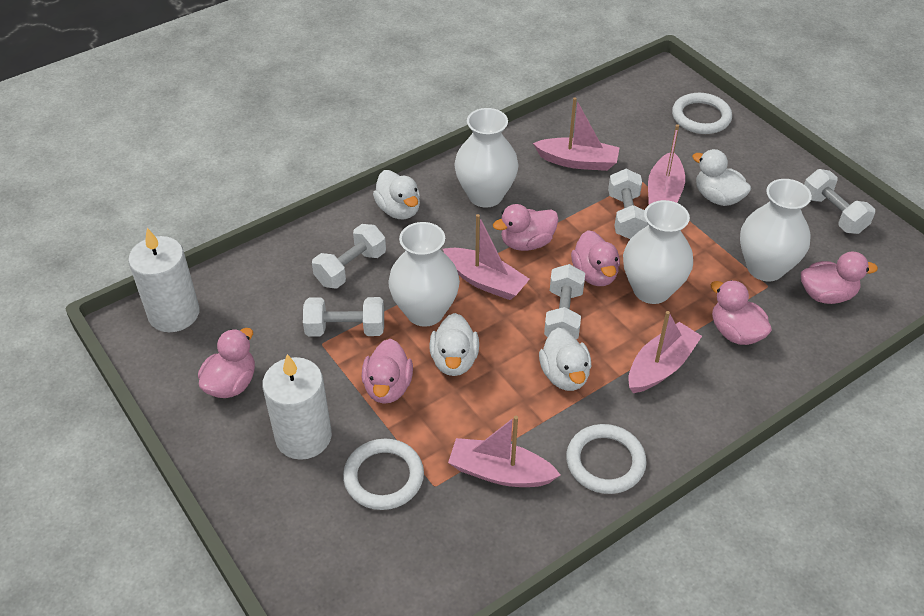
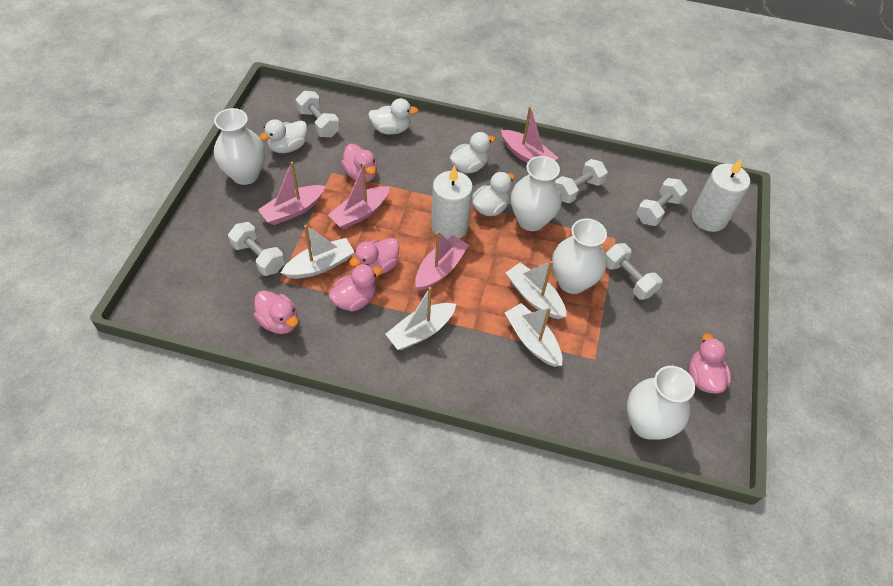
pink boat: [443,214,530,300] [448,416,561,487] [533,97,620,171] [628,311,702,393] [648,124,685,204] = 5 -> [258,162,325,225] [328,164,390,229] [415,231,469,291] [501,107,558,163] = 4
pink duck: [198,328,255,398] [362,339,413,404] [493,204,559,251] [571,230,620,286] [711,280,772,345] [801,252,878,304] = 6 -> [254,290,298,334] [329,264,382,311] [341,144,377,182] [349,238,399,275] [688,333,731,394] = 5
white boat: none = 0 -> [281,225,354,279] [386,287,456,350] [505,303,562,367] [506,261,567,319] = 4
white ring: [343,439,424,510] [566,424,646,494] [672,93,732,134] = 3 -> none = 0

